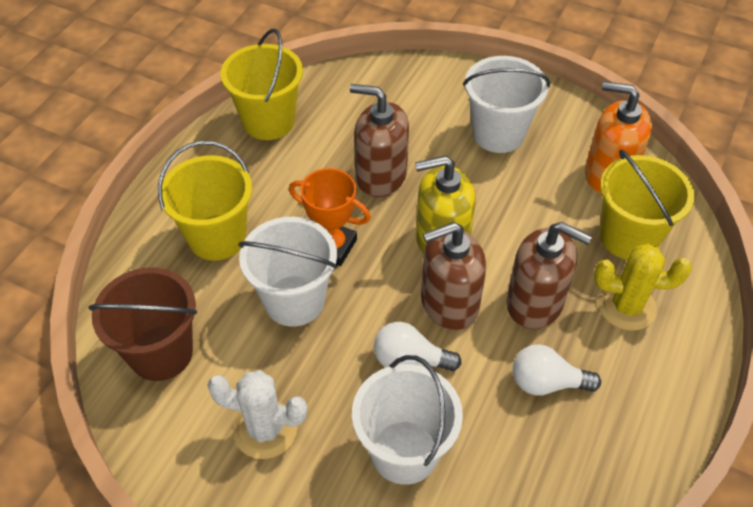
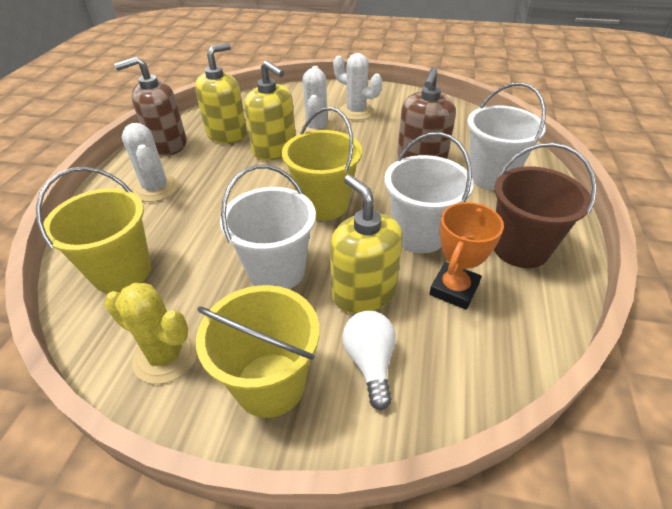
brown soap dispenser: [350,84,409,197] [421,222,486,330] [506,222,593,329] = 3 -> [114,56,187,156] [397,68,456,159] = 2
orange soap dispenser: [585,81,652,194] = 1 -> none = 0
white cactus: [207,370,307,459] = 1 -> [122,123,179,202] [298,66,336,133] [333,53,382,120] = 3
white light bulb: [374,322,462,371] [513,344,601,396] = 2 -> [342,311,396,410] = 1
yellow soap dispenser: [415,155,476,255] = 1 -> [195,43,247,144] [244,60,296,160] [330,175,403,314] = 3

